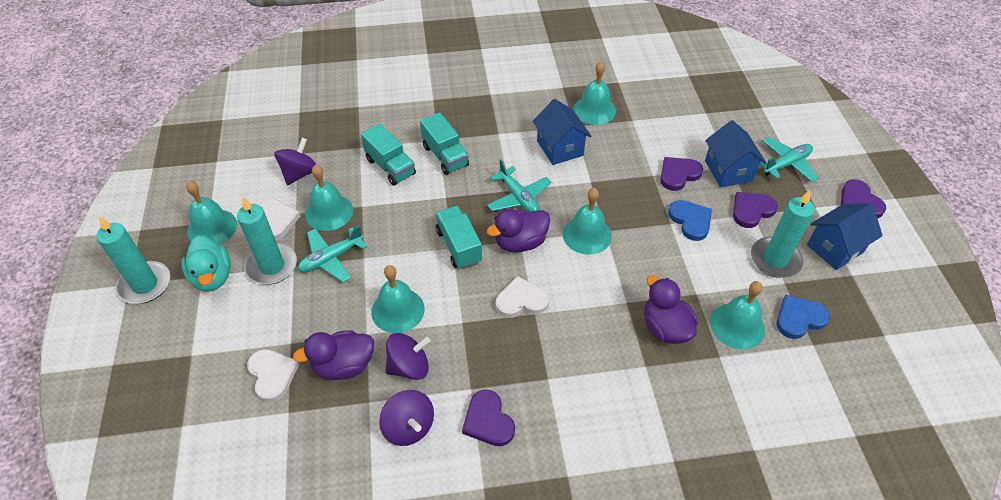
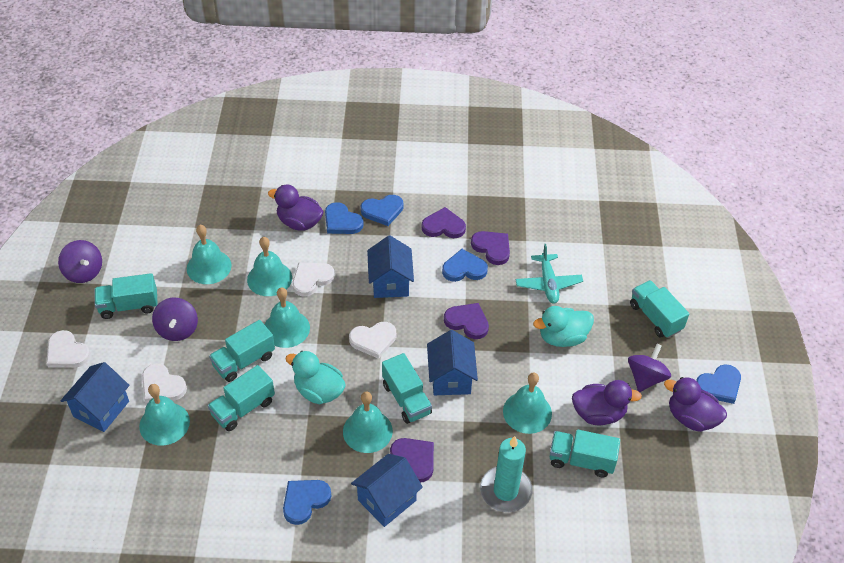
blue heart: [668,200,712,241] [777,295,830,339] = 2 -> [283,480,331,525] [325,202,364,234] [361,195,403,226] [442,249,488,282] [696,364,741,404] = 5
blue house: [533,99,592,165] [705,120,766,187] [807,203,883,270] = 3 -> [61,362,130,432] [351,454,423,527] [367,236,414,298] [427,330,478,395] = 4
turquoise candle: [96,216,170,304] [237,197,297,284] [751,190,815,278] = 3 -> [480,436,532,512] = 1
turquoise duck: [181,236,231,292] = 1 -> [285,351,346,404] [533,306,594,347] = 2
turquoise plane: [298,225,367,282] [487,159,551,212] [760,137,819,182] = 3 -> [515,244,583,304] = 1
turquoise truck: [361,124,416,186] [420,113,469,175] [436,206,482,269] = 3 -> [95,273,158,319] [208,365,275,431] [209,320,275,382] [382,353,432,424] [550,430,620,478] [630,280,689,338] = 6
white heart: [247,349,299,402] [259,199,300,240] [496,276,549,318] = 3 -> [46,330,91,367] [142,364,187,403] [293,262,335,297] [349,322,396,359] = 4

